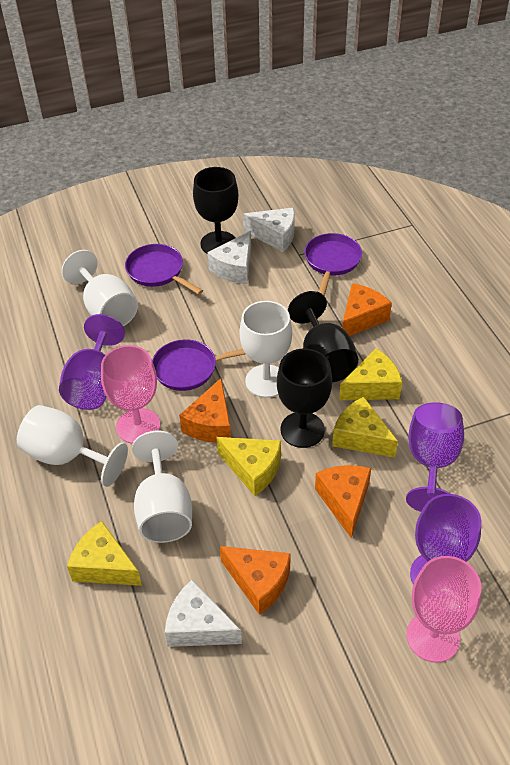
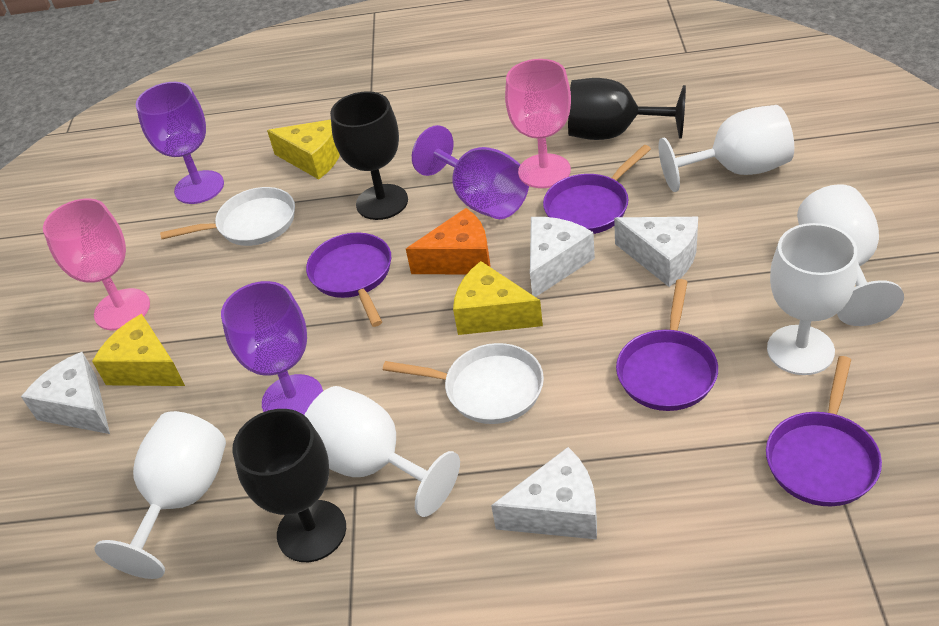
orange cheese: [179,378,231,443] [220,546,291,615] [315,465,371,538] [342,283,392,336] = 4 -> [406,208,490,274] = 1
purple pan: [125,244,203,295] [152,339,246,391] [304,233,362,296] = 3 -> [306,232,391,327] [543,145,651,234] [616,279,718,411] [766,356,882,506] = 4
white cheese: [165,580,242,647] [207,231,251,284] [243,208,295,252] = 3 -> [21,352,110,434] [491,447,597,539] [530,217,595,297] [614,217,698,287] = 4
white goblet: [17,405,128,487] [62,250,138,326] [132,431,192,543] [239,301,292,398] = 4 -> [94,411,226,579] [304,386,460,517] [659,105,794,192] [767,223,858,375] [797,184,904,326] = 5
white pan: none = 0 -> [160,187,295,246] [383,343,544,424] = 2
yellow cheese: [67,521,142,586] [216,437,281,496] [332,397,398,458] [339,348,402,400] = 4 -> [92,314,185,386] [267,120,340,179] [453,261,543,335] = 3

